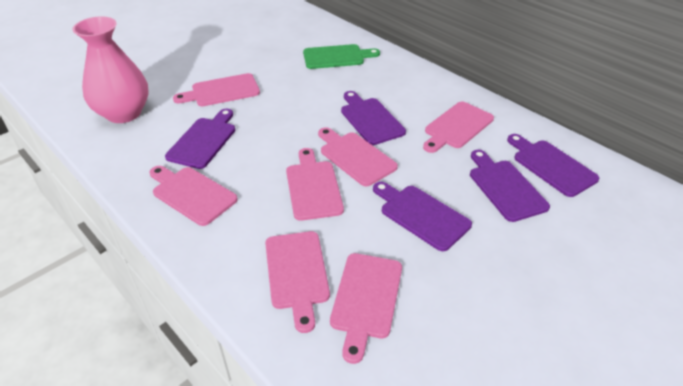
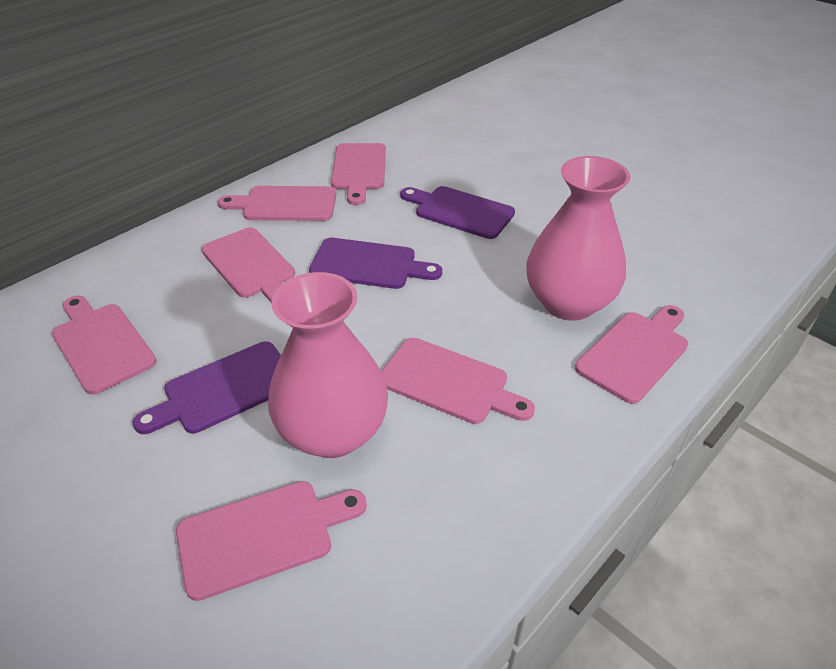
green cutting board: [303,44,380,69] = 1 -> none = 0
pink vase: [72,16,149,123] = 1 -> [268,272,388,458] [526,156,630,321] = 2
purple cutting board: [165,109,235,169] [341,91,406,145] [373,182,472,251] [470,150,550,222] [507,134,599,197] = 5 -> [133,342,281,434] [309,238,442,289] [400,186,515,239] = 3

